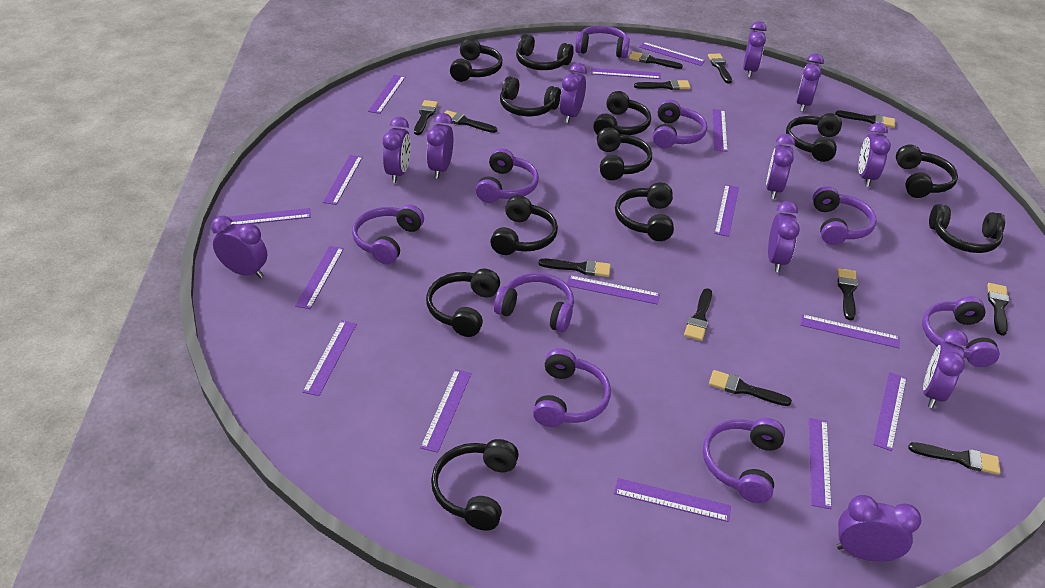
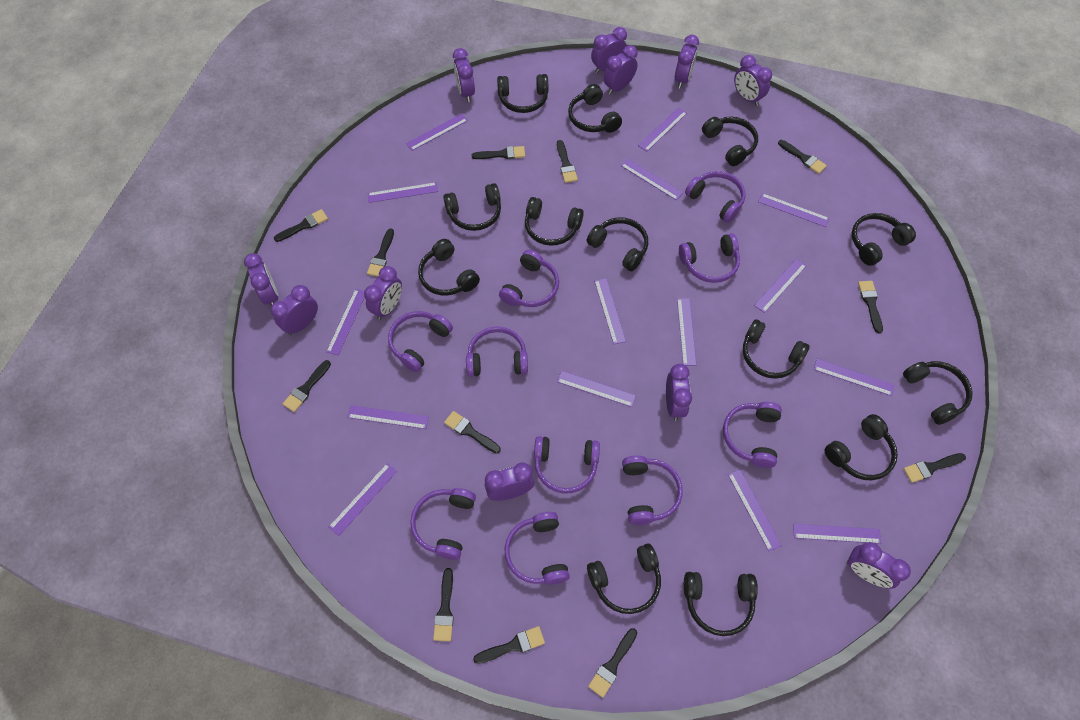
black headphones: [426,269,500,337] [431,439,519,531] [450,38,503,82] [490,195,558,255] [500,76,561,116] [516,34,574,70] [593,91,651,135] [597,127,652,180] [615,183,674,241] [786,113,842,162] [896,145,958,198] [929,204,1005,253] = 12 -> [418,239,480,296] [443,183,501,231] [497,74,549,113] [525,197,584,246] [568,84,622,133] [587,217,648,271] [587,543,661,614] [684,572,758,636] [702,117,758,166] [743,319,810,379] [824,414,898,480] [852,213,916,266] [903,361,973,425] = 13
purple headphones: [352,204,424,265] [476,148,539,203] [494,273,574,332] [533,348,611,427] [575,25,630,58] [653,99,707,148] [703,418,785,503] [813,186,877,245] [922,296,1000,367] = 9 -> [388,311,453,372] [410,488,476,560] [466,327,528,377] [499,250,559,307] [505,512,570,585] [534,436,600,494] [622,455,683,525] [679,233,740,283] [685,171,745,223] [723,402,782,468] = 10

